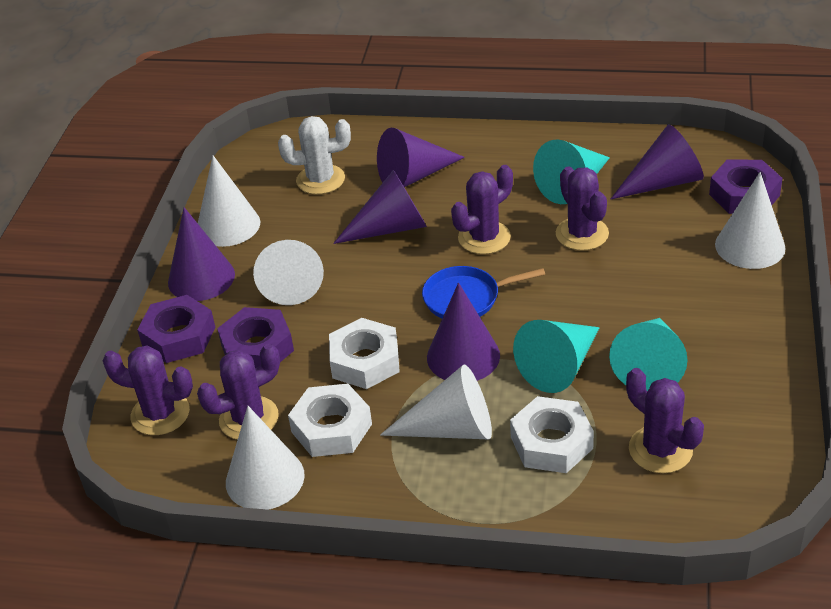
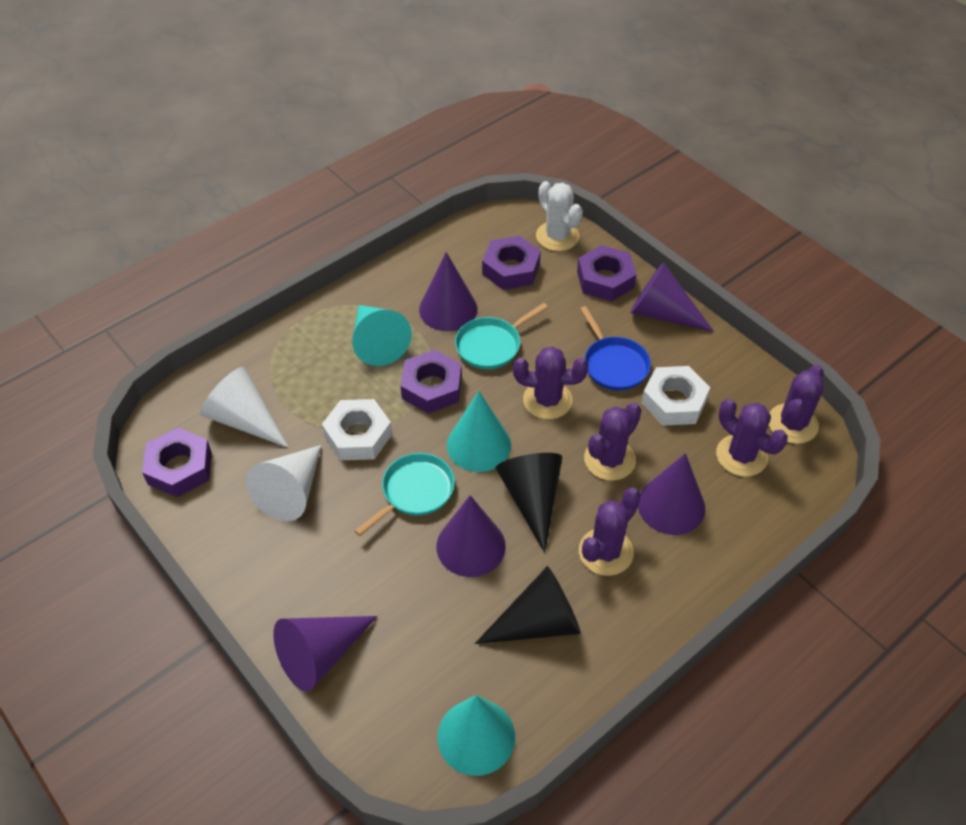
black cone: none = 0 -> [475,566,581,644] [495,453,562,553] = 2
purple nut: [137,295,215,363] [217,307,294,368] [709,159,783,214] = 3 -> [142,428,212,497] [400,350,462,414] [482,236,541,290] [577,245,636,302] = 4
turquoise pan: none = 0 -> [355,453,455,536] [455,303,548,369] = 2
white cone: [198,155,260,247] [226,406,305,510] [253,240,324,305] [380,364,492,439] [715,172,786,269] = 5 -> [200,367,289,448] [246,445,322,521] = 2
white nut: [288,384,372,457] [329,318,400,389] [510,396,594,473] = 3 -> [322,399,392,460] [641,366,710,426] = 2

